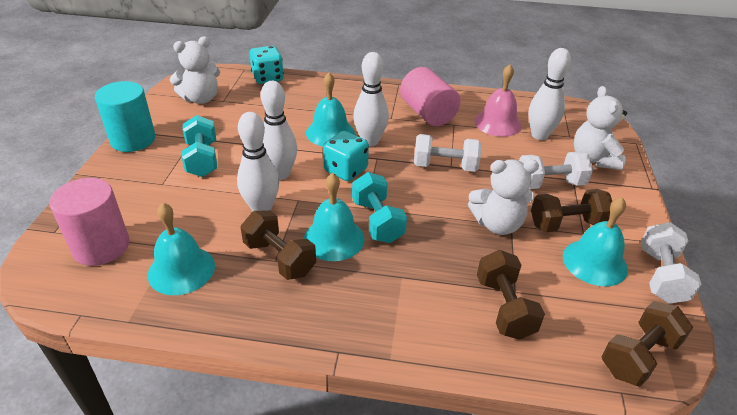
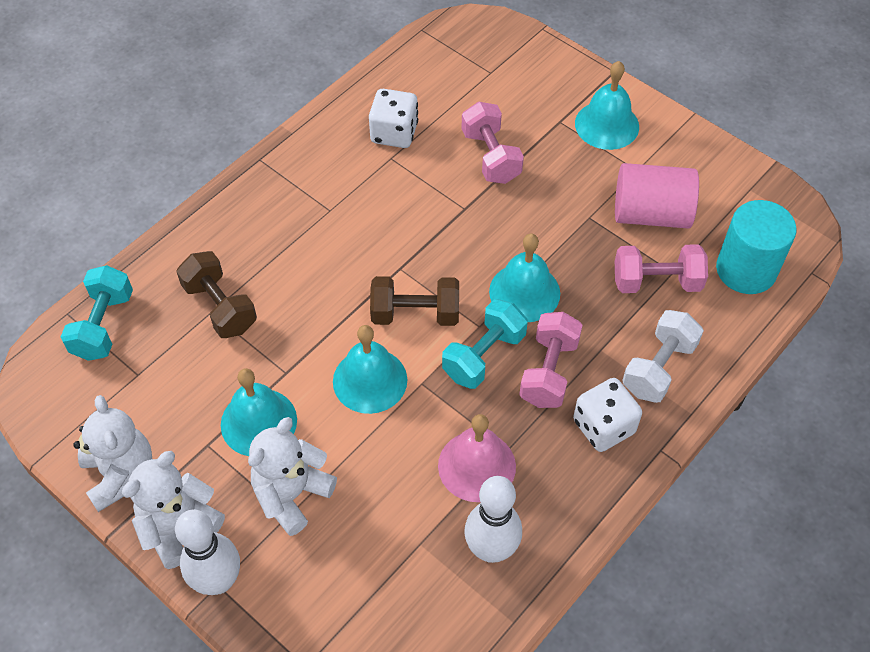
brown dumbbell: [240,210,316,280] [477,250,545,340] [531,189,612,232] [601,301,693,387] = 4 -> [176,251,257,338] [370,276,459,326] = 2
pink cylinder: [49,178,129,266] [400,67,461,126] = 2 -> [615,163,699,229] = 1
pink dumbbell: none = 0 -> [461,102,524,184] [519,312,583,408] [615,244,708,293] = 3
turquoise dice: [249,46,284,84] [323,131,369,181] = 2 -> none = 0
white bowling pin: [237,112,279,211] [261,81,297,180] [353,52,389,146] [528,48,571,140] = 4 -> [175,509,240,595] [464,476,522,563] = 2
white dice: none = 0 -> [369,89,418,148] [573,378,642,452] = 2
white dumbbell: [414,134,482,172] [519,152,593,189] [641,222,701,304] = 3 -> [622,310,704,403] = 1

